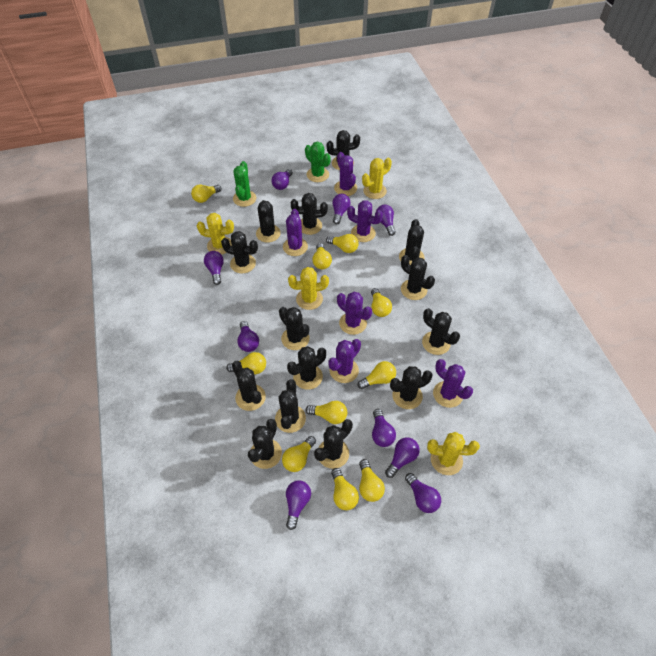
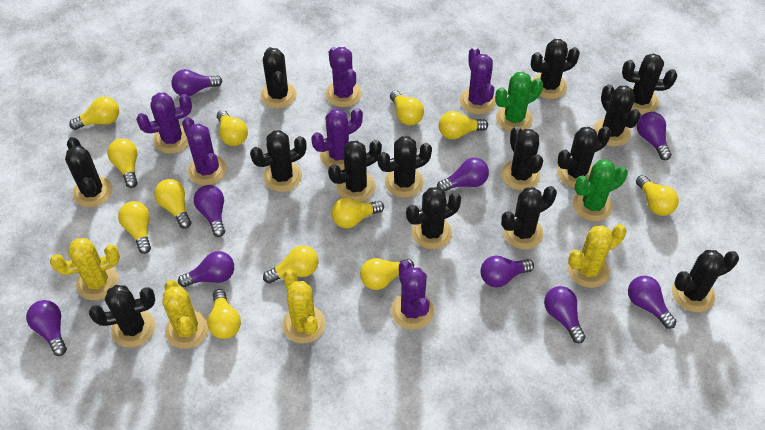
yellow light bulb: [191,185,222,203] [226,352,266,374] [282,436,316,472] [306,401,347,424] [312,243,332,269] [326,234,359,253] [331,468,359,510] [357,361,396,389] [359,459,385,502] [371,288,392,317] = 10 -> [69,97,119,130] [107,138,138,188] [118,201,151,254] [154,179,191,229] [207,289,241,339] [217,110,248,146] [263,246,318,283] [332,198,384,228] [360,258,414,290] [390,90,424,125] [439,111,488,139] [636,175,679,216] = 12

